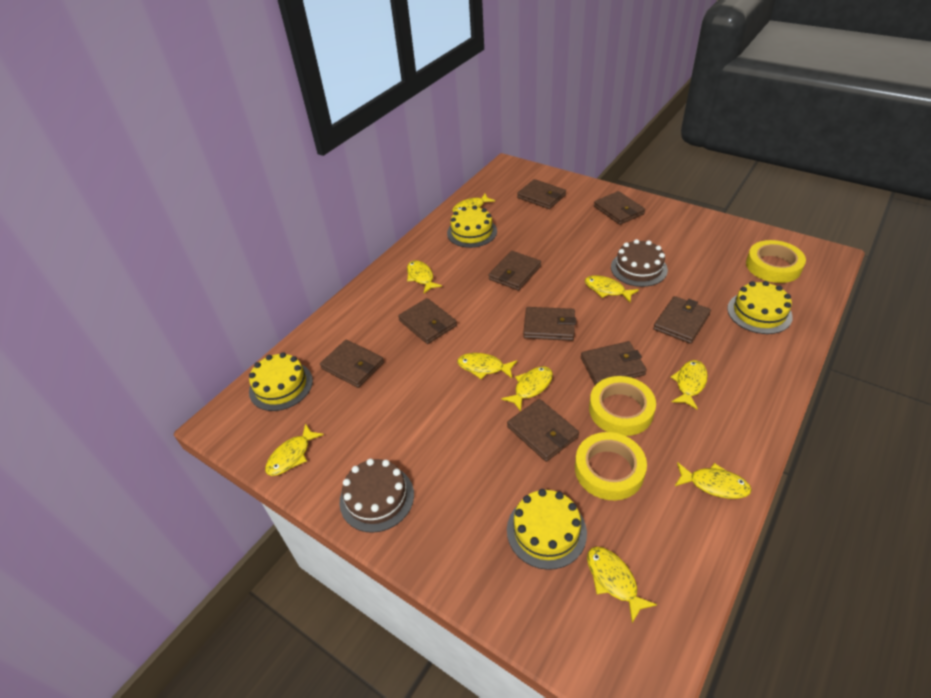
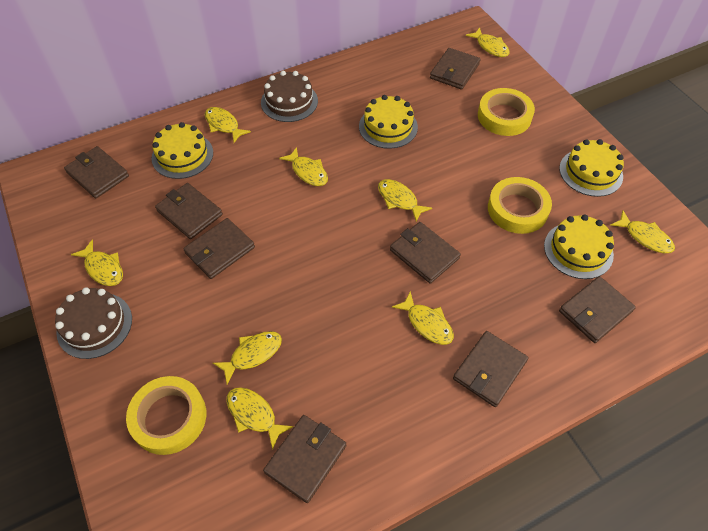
brown wallet: [320,340,384,388] [398,298,457,344] [488,251,541,291] [507,399,579,462] [517,179,566,209] [523,307,576,341] [581,341,647,385] [594,191,645,225] [653,296,711,344] = 9 -> [64,146,129,198] [155,183,223,239] [183,218,255,279] [263,415,346,503] [390,222,461,284] [430,48,481,90] [453,331,528,407] [559,276,636,343] = 8

